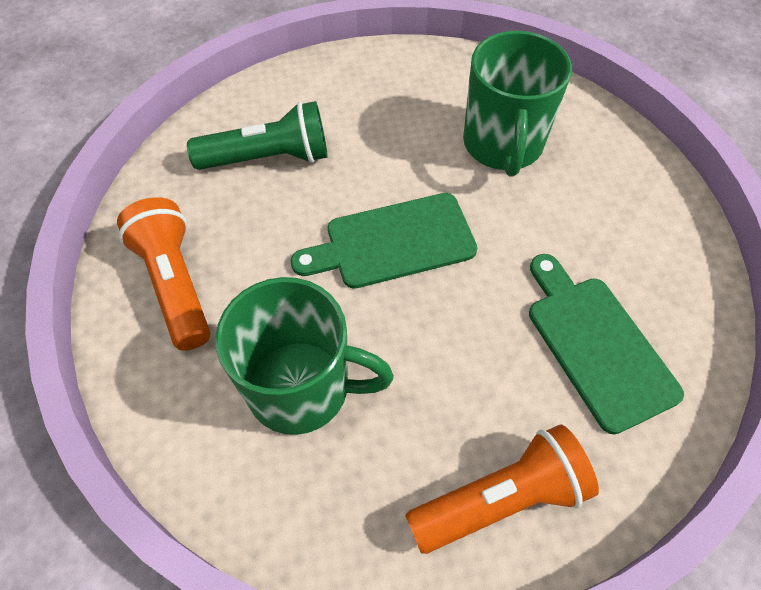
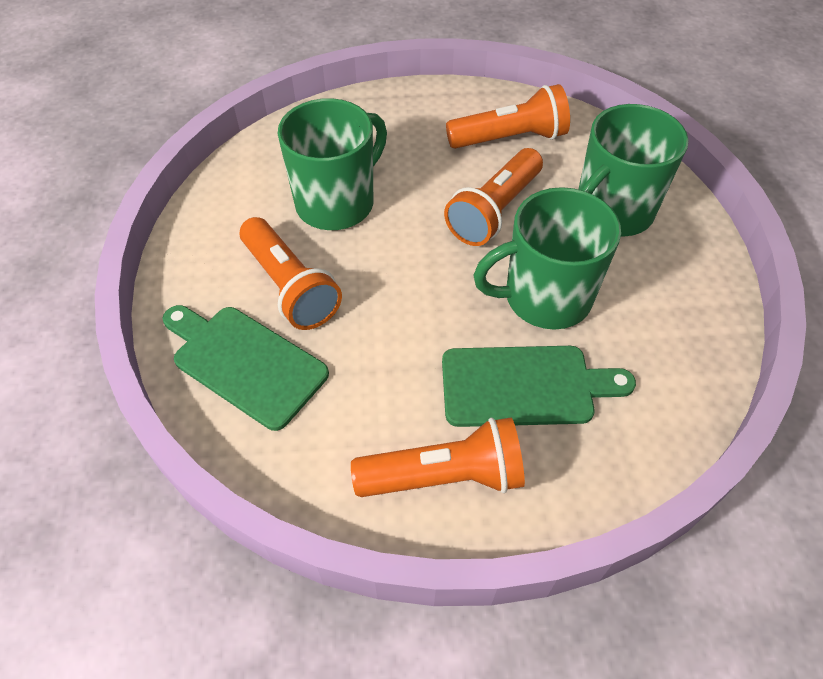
green flashlight: [187,101,328,170] = 1 -> none = 0
green mug: [215,277,394,435] [463,31,572,177] = 2 -> [277,98,387,230] [473,187,621,330] [578,104,688,237] = 3
orange flashlight: [117,197,210,351] [405,425,599,554] = 2 -> [239,217,342,330] [351,418,525,497] [444,148,543,246] [446,84,570,149] = 4

